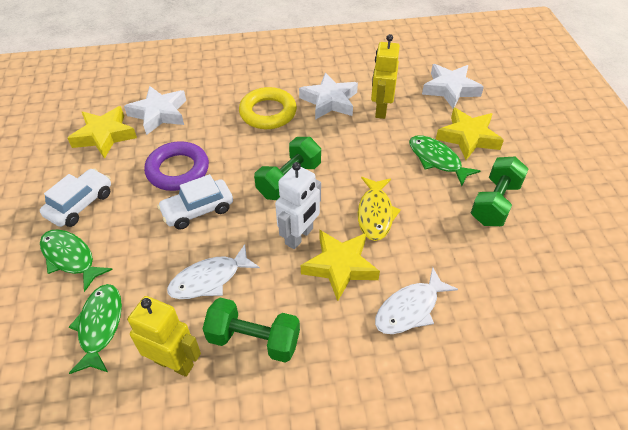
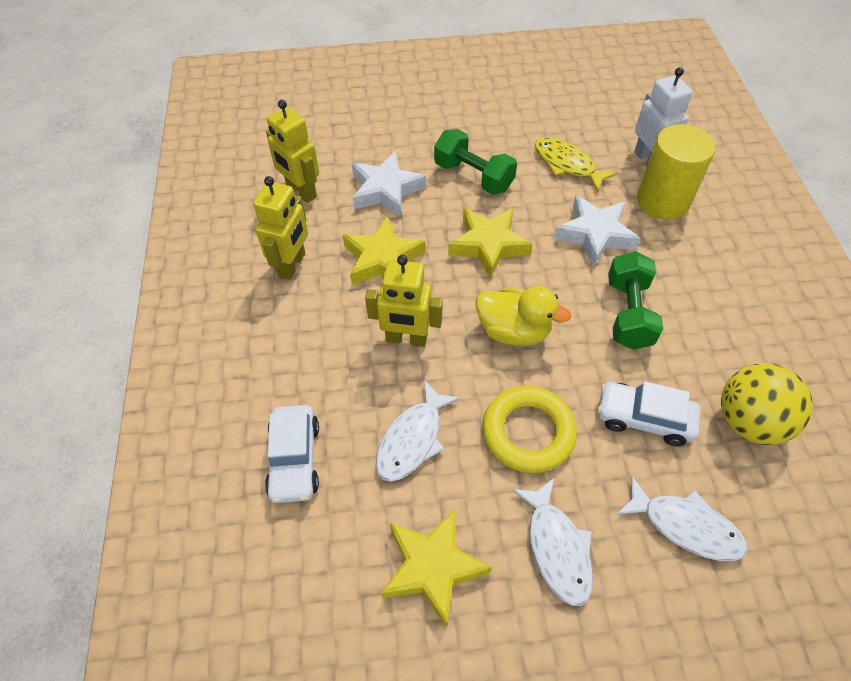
green dumbbell: [203,298,300,362] [254,137,321,200] [471,156,529,226] = 3 -> [434,129,517,195] [608,251,663,350] = 2
green fish: [40,229,113,292] [69,284,122,374] [409,135,480,186] = 3 -> none = 0
purple ring: [144,141,209,191] = 1 -> none = 0
white fish: [167,244,260,299] [375,267,458,334] = 2 -> [376,380,460,481] [512,478,593,606] [616,475,748,561] = 3
white star: [124,86,186,135] [299,72,358,120] [422,64,484,108] = 3 -> [352,151,426,217] [554,195,640,267] = 2
yellow ball: none = 0 -> [721,363,813,445] = 1
yellow cylinder: none = 0 -> [637,124,716,220] = 1
yellow duck: none = 0 -> [476,286,571,346] = 1
yellow robot: [127,296,201,377] [371,34,400,119] = 2 -> [253,176,308,280] [266,100,319,203] [365,255,443,347] = 3

